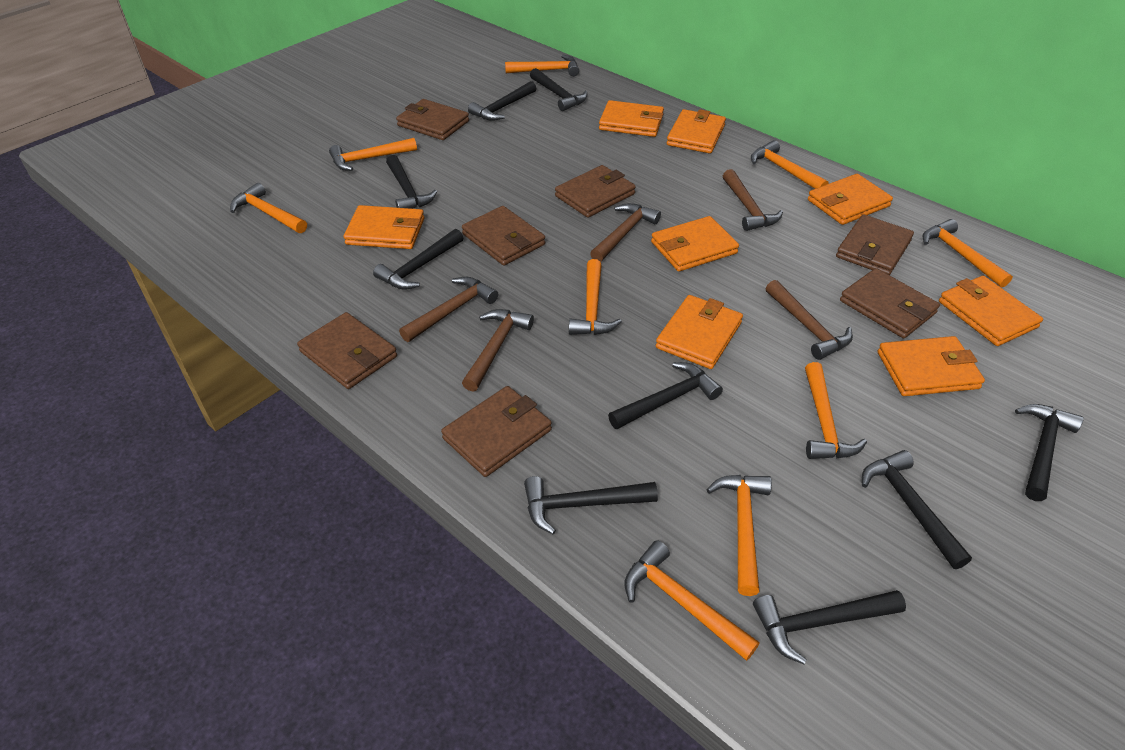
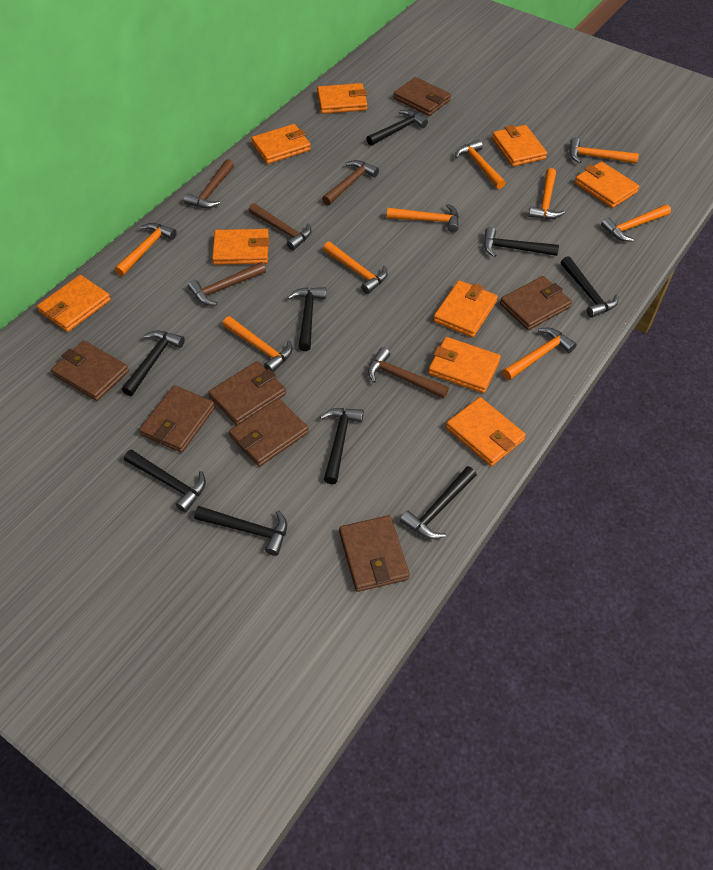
orange wallet: [343,205,424,249] [599,100,664,137] [651,216,739,272] [656,295,743,369] [667,109,726,153] [808,174,893,225] [877,336,985,396] [939,276,1043,346] = 8 -> [37,275,111,332] [212,229,269,265] [251,124,311,164] [317,83,367,114] [428,337,501,393] [433,280,498,337] [446,397,526,466] [492,125,547,167] [574,161,640,208] = 9

